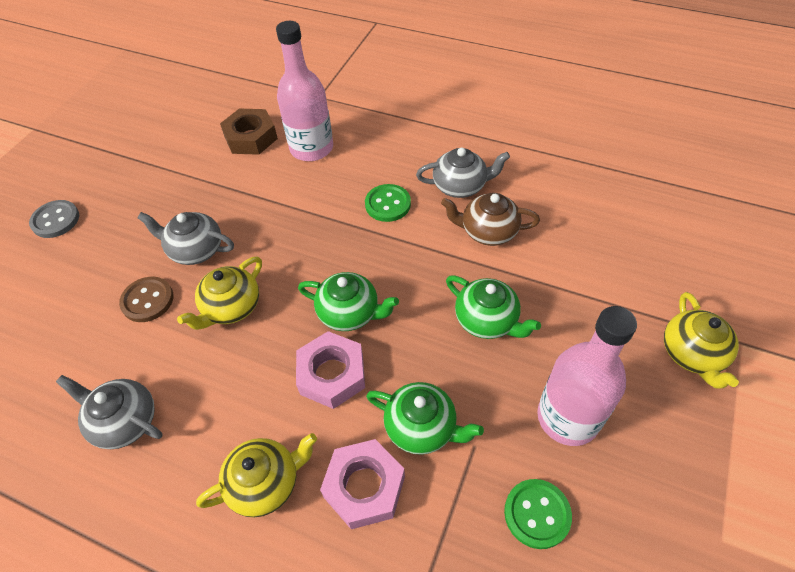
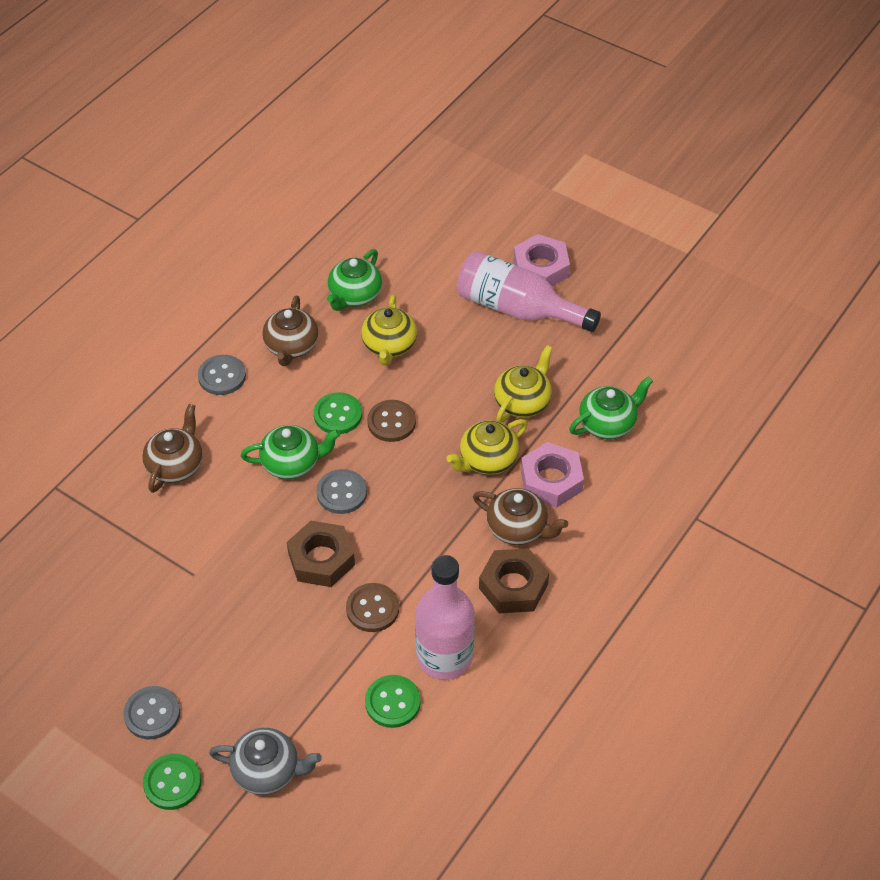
brown button: [119,277,173,322] = 1 -> [346,583,399,632] [367,400,416,442] = 2
brown nut: [220,109,278,155] = 1 -> [287,521,355,587] [479,548,549,613] = 2
brown teapot: [441,193,540,246] = 1 -> [142,404,203,493] [262,295,319,366] [473,488,568,545] = 3
green button: [365,184,411,222] [504,479,572,549] = 2 -> [143,754,201,810] [314,392,362,434] [365,675,421,728] = 3
grey button: [29,200,79,238] = 1 -> [123,686,180,739] [198,355,246,395] [316,469,367,514] = 3
grey teapot: [56,375,162,449] [137,212,234,265] [416,148,510,198] = 3 -> [209,728,322,795] = 1

